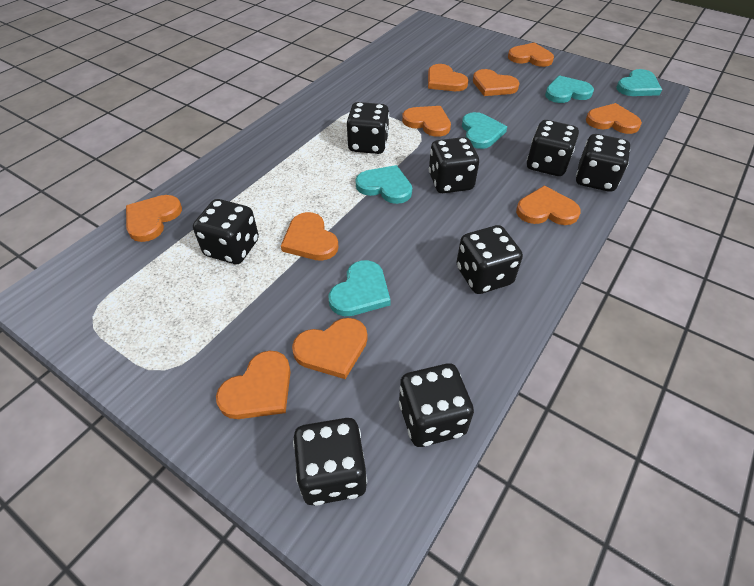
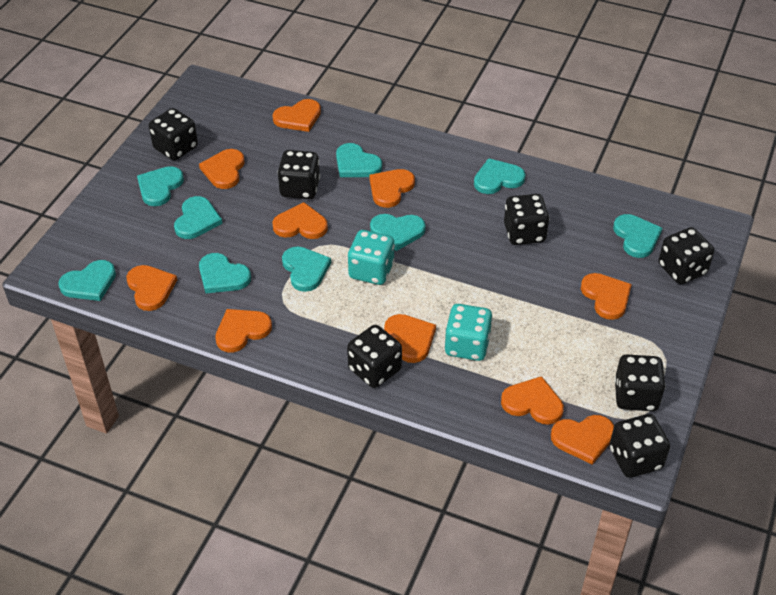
black dice: [193,199,259,264] [293,418,367,505] [347,102,389,154] [399,363,474,447] [429,137,479,193] [456,225,523,294] [527,120,579,176] [576,134,630,192] = 8 -> [149,108,198,160] [277,150,320,199] [347,325,402,388] [504,194,549,245] [609,414,670,478] [614,354,665,411] [658,227,714,284] = 7
turquoise dice: none = 0 -> [348,230,395,285] [444,304,493,361] = 2
turquoise heart: [328,260,391,316] [356,165,412,204] [462,112,507,149] [545,75,594,103] [616,69,662,96] = 5 -> [58,260,116,301] [137,166,184,206] [174,196,223,239] [199,253,251,293] [282,247,331,292] [336,143,382,177] [370,214,426,251] [474,158,526,194] [613,214,662,258] = 9

